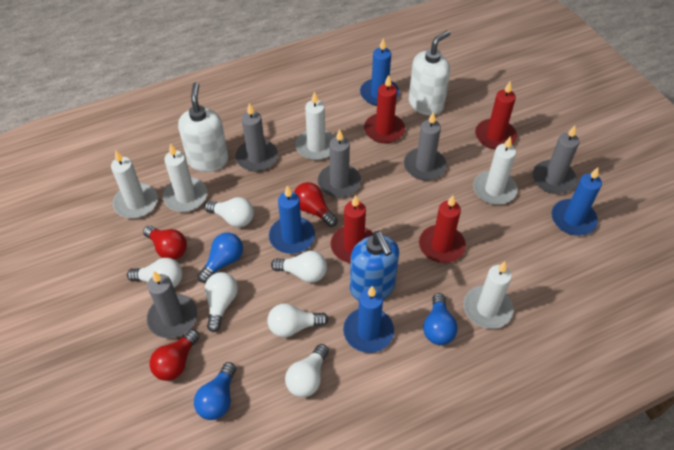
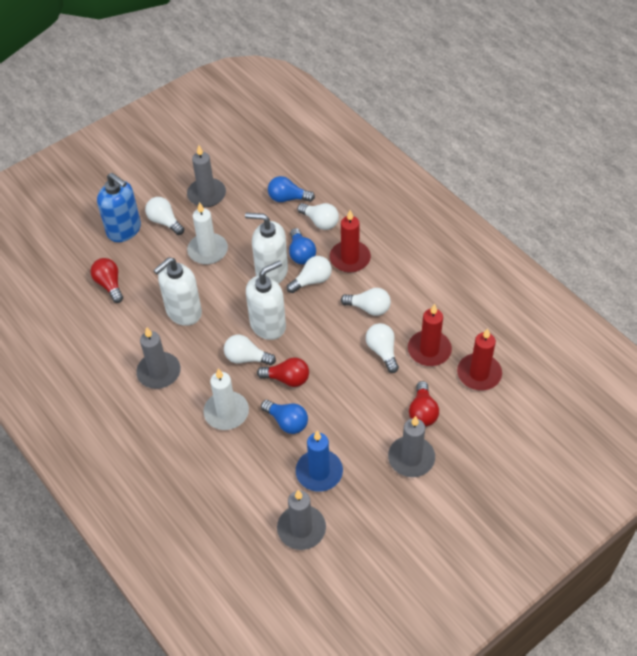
blue candle: [269,185,315,254] [343,286,394,353] [360,38,399,106] [552,167,602,235] = 4 -> [296,431,343,492] = 1
grey candle: [147,271,197,338] [235,103,278,172] [318,129,361,198] [404,112,447,180] [533,126,579,194] = 5 -> [136,327,181,389] [187,145,226,207] [277,490,326,550] [388,416,435,477] = 4
red candle: [331,195,373,263] [364,75,405,143] [419,195,466,263] [475,81,517,149] = 4 -> [330,210,371,273] [408,304,452,366] [457,328,502,390] = 3
white candle: [111,150,158,219] [163,143,207,212] [295,91,335,160] [463,262,514,329] [473,136,517,205] = 5 -> [187,202,228,265] [203,369,249,430] = 2
white soap dispenser: [178,82,229,172] [409,30,451,116] = 2 -> [153,257,202,326] [245,213,288,284] [246,260,286,340] = 3

